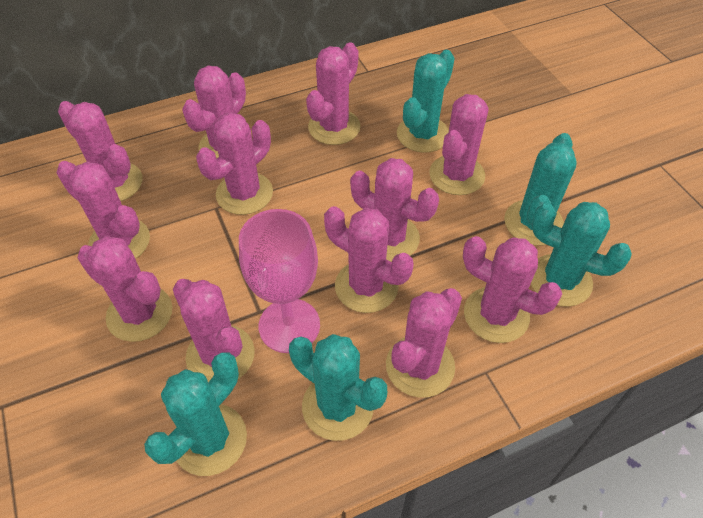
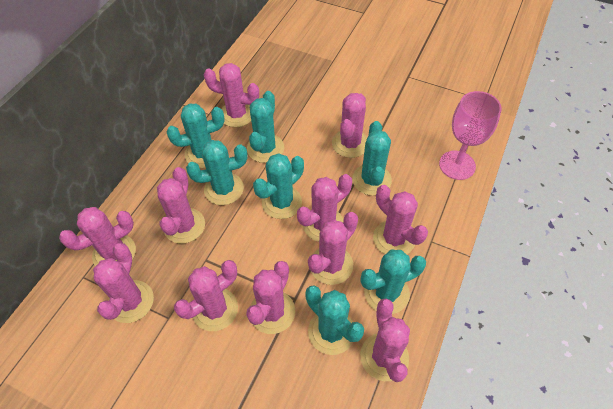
pink cactus: [56,161,150,259] [58,101,143,201] [78,236,172,342] [173,279,255,382] [182,66,246,159] [196,112,273,215] [306,42,361,145] [324,206,414,313] [350,158,439,262] [386,288,462,398] [429,94,489,195] [463,236,562,343] = 12 -> [59,207,136,266] [93,243,154,323] [157,167,205,244] [174,260,238,331] [204,63,259,127] [246,261,295,334] [297,174,352,242] [308,212,358,285] [332,93,367,158] [360,298,410,382] [373,185,428,254] = 11
turquoise cactus: [144,352,247,476] [289,334,387,441] [397,50,455,153] [504,133,577,246] [531,202,632,307] = 5 -> [166,103,225,168] [186,140,248,205] [247,91,285,163] [253,153,304,219] [305,285,364,355] [352,121,392,196] [360,250,426,314] = 7

